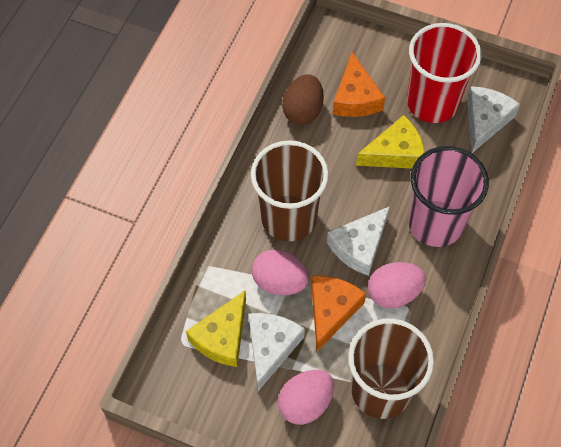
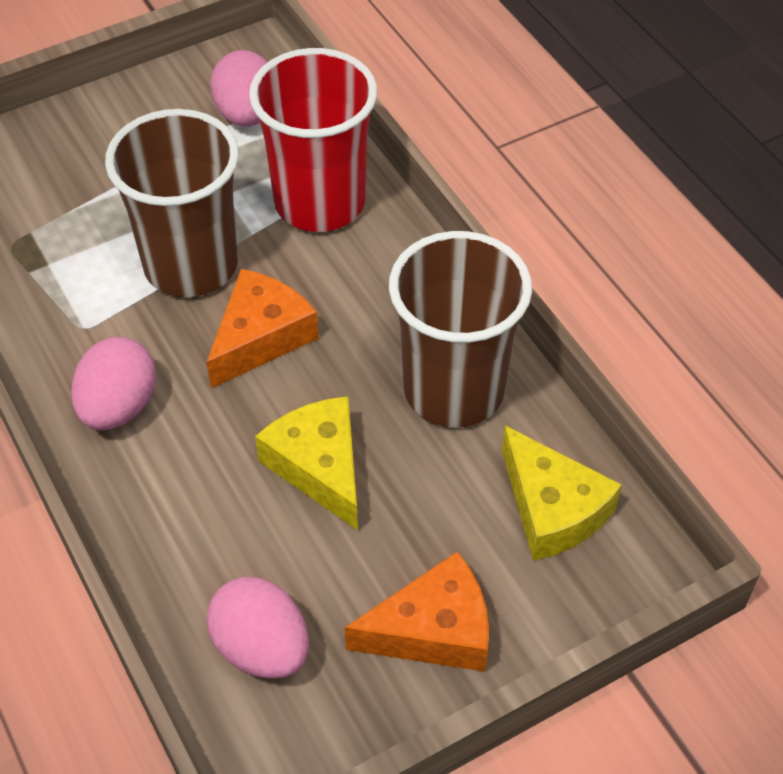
brown egg: [282,74,324,125] = 1 -> none = 0
pink cup: [408,146,489,247] = 1 -> none = 0
white cheese: [249,313,305,391] [327,206,390,276] [467,86,520,153] = 3 -> none = 0

